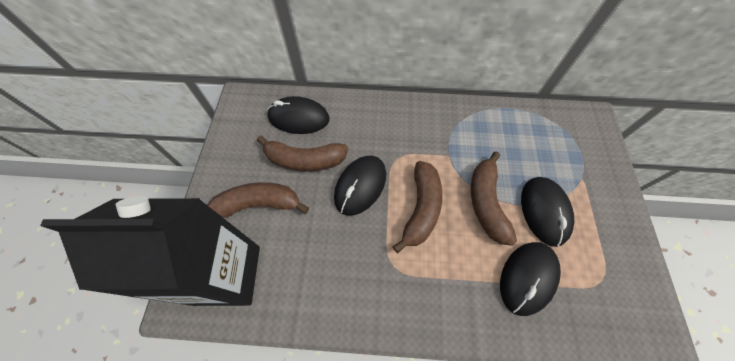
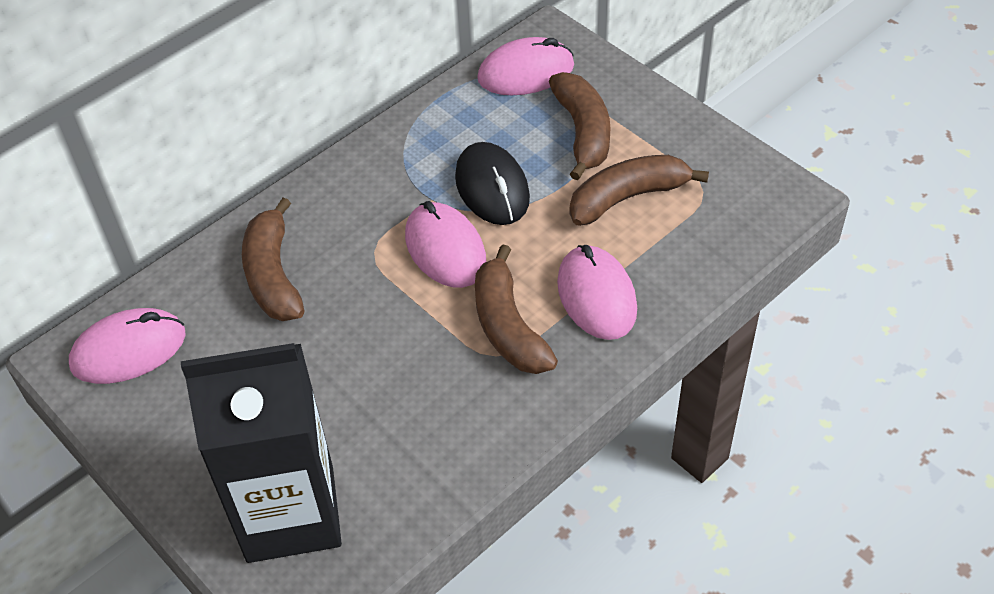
black mouse: [267,96,329,134] [334,156,386,216] [500,242,561,316] [521,177,574,247] = 4 -> [455,142,530,225] = 1
pink mouse: none = 0 -> [69,308,186,384] [405,201,486,288] [477,37,574,95] [557,245,637,340] = 4

